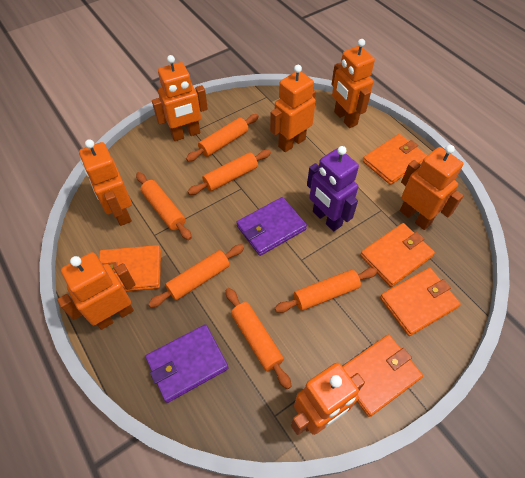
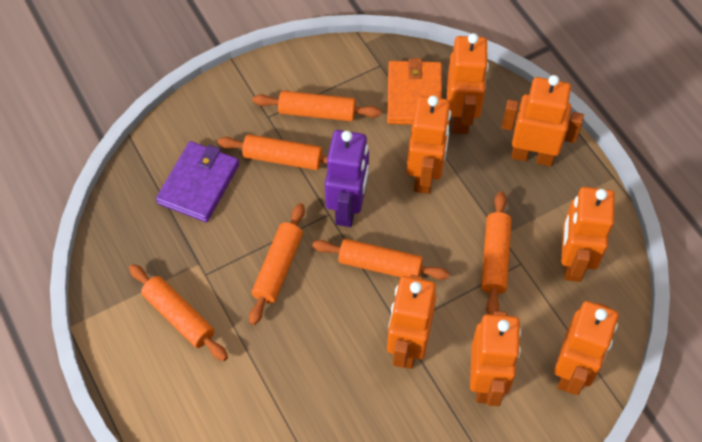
orange wallet: [99,245,161,292] [342,335,423,417] [360,223,435,287] [363,134,427,185] [380,268,461,336] = 5 -> [387,58,442,125] = 1
purple wallet: [145,324,228,403] [236,197,307,256] = 2 -> [156,141,239,222] = 1

